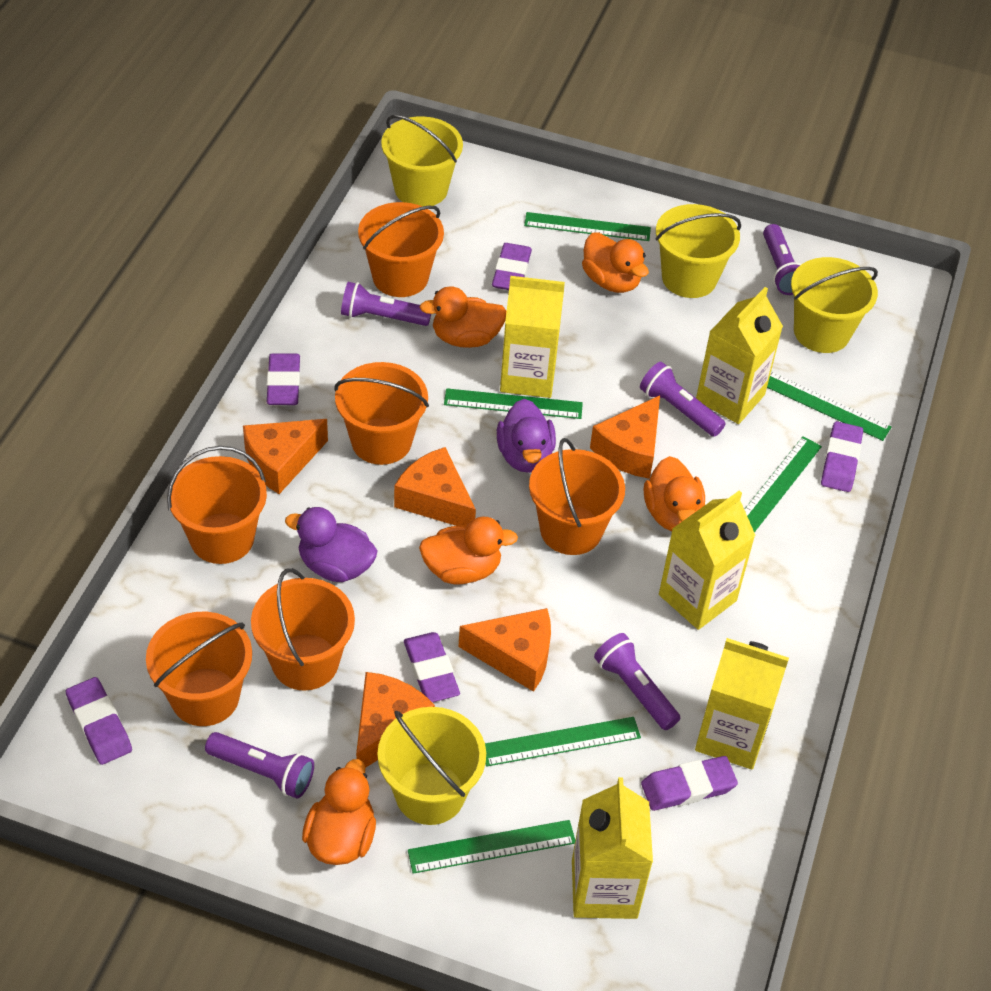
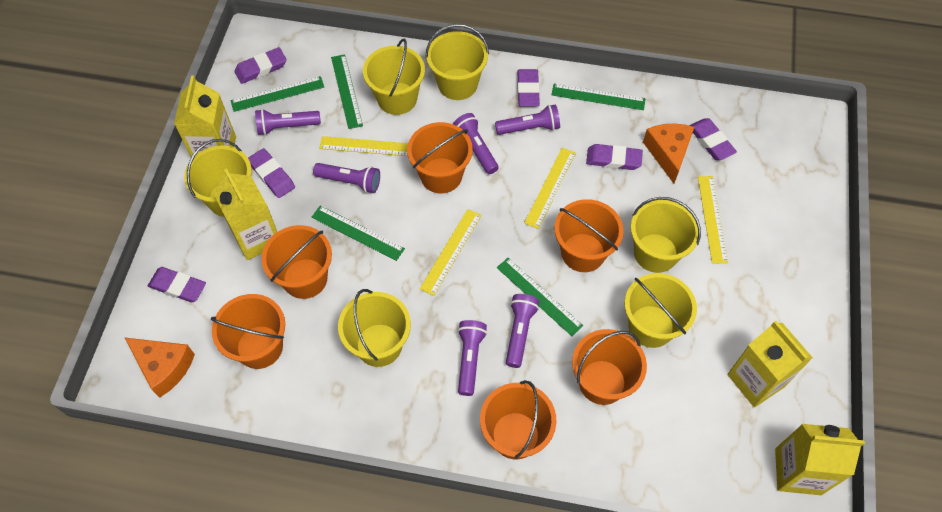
green ruler: [408,820,575,874] [444,388,583,419] [485,717,641,767] [524,212,651,241] [744,436,822,532] [767,372,892,441] = 6 -> [230,76,324,112] [311,206,405,261] [331,54,363,129] [497,258,583,336] [551,84,645,110] = 5
orange cheese: [243,419,328,494] [356,672,435,767] [394,447,476,527] [458,608,551,692] [590,395,660,479] = 5 -> [125,338,195,398] [643,124,694,183] = 2
orange duck: [302,759,376,865] [419,516,518,584] [420,286,507,348] [582,232,649,293] [644,456,705,531] = 5 -> none = 0
purple duck: [285,507,378,582] [497,399,556,473] = 2 -> none = 0
purple flashlight: [205,732,314,798] [341,282,431,326] [594,633,680,730] [640,362,725,437] [763,224,801,295] = 5 -> [255,109,321,135] [313,163,380,193] [453,113,499,174] [458,320,487,396] [495,104,560,135] [506,294,539,368] = 6
yellow bucket: [377,707,486,825] [381,115,463,207] [656,204,741,298] [791,257,878,353] = 4 -> [184,139,252,217] [338,289,411,367] [363,39,425,115] [425,24,489,100] [625,273,697,348] [631,197,701,273] = 6
yellow carton: [500,276,565,398] [572,777,653,919] [659,490,756,630] [695,638,789,769] [696,287,783,424] = 5 -> [174,75,236,157] [213,168,277,260] [727,321,813,407] [775,424,865,495] = 4
yellow ruler: none = 0 -> [319,136,408,156] [420,209,481,296] [524,148,576,229] [698,176,728,264] = 4

